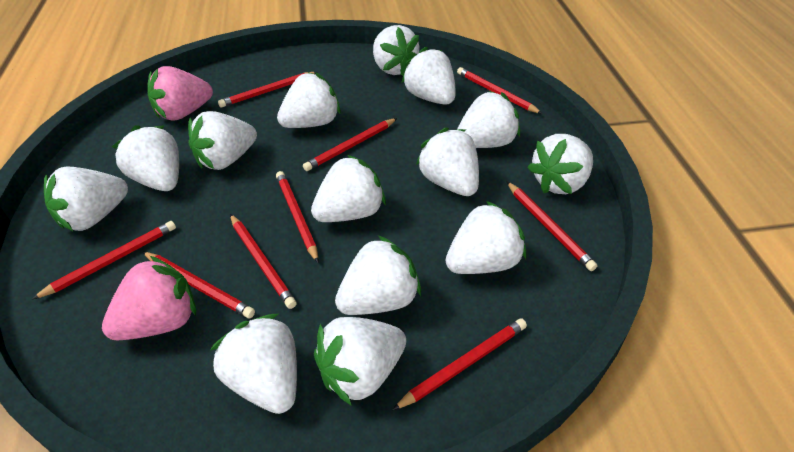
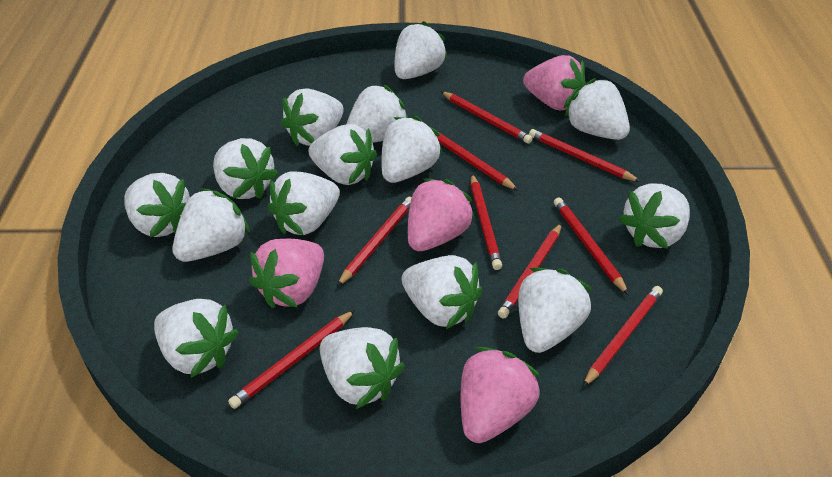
pink strawberry: [102,256,196,340] [148,66,213,121] = 2 -> [249,239,324,308] [408,178,475,251] [461,347,540,443] [523,55,586,110] = 4
white strawberry: [44,167,128,231] [112,125,179,191] [188,111,257,170] [210,314,297,414] [277,72,341,128] [311,155,386,222] [314,317,406,406] [335,235,421,315] [373,25,420,76] [401,46,456,105] [416,127,479,196] [445,201,526,274] [457,91,520,148] [527,134,593,194] = 14 -> [124,173,190,237] [154,299,239,378] [173,188,250,262] [213,138,279,199] [268,172,340,235] [281,89,344,146] [308,124,377,185] [320,327,405,409] [346,84,408,143] [381,116,443,183] [395,21,448,79] [402,255,482,329] [518,268,592,353] [564,78,630,140] [619,183,690,249] = 15

